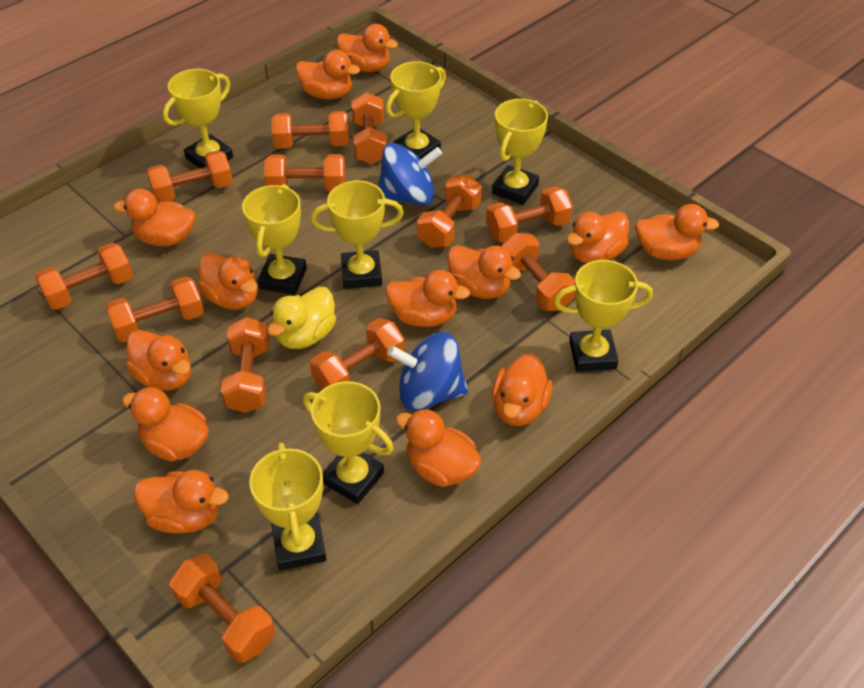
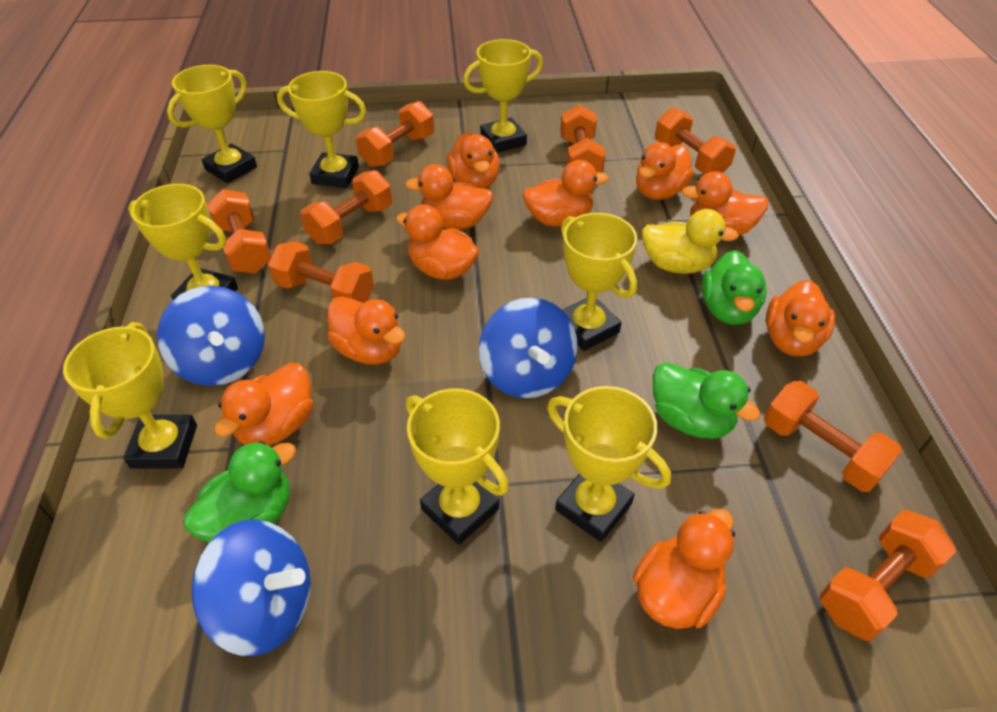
blue spinning top: [378,143,442,206] [387,332,468,411] = 2 -> [157,286,265,386] [192,519,311,656] [479,298,578,398] = 3
green duck: none = 0 -> [184,441,296,542] [653,362,761,439] [701,250,767,325] = 3
orange duck: [114,189,195,246] [122,387,208,461] [126,330,191,391] [134,470,229,533] [197,253,258,310] [296,50,360,99] [337,24,398,72] [386,270,470,327] [396,409,482,487] [447,245,521,299] [492,353,552,426] [567,211,629,263] [635,204,720,260] = 13 -> [214,363,313,446] [327,296,406,365] [396,205,479,280] [405,164,493,229] [447,132,500,189] [523,160,609,226] [633,509,735,629] [636,142,694,200] [682,172,768,235] [766,280,835,357] = 10
orange dumbbell: [35,243,133,310] [105,276,204,343] [146,150,233,203] [169,554,275,663] [221,317,270,413] [264,154,346,191] [271,111,349,149] [310,318,405,390] [351,92,387,164] [417,174,482,248] [486,186,573,243] [502,233,575,311] = 12 -> [207,189,271,273] [268,241,374,303] [300,170,392,244] [356,101,434,167] [560,104,606,173] [655,108,736,174] [764,381,902,492] [819,510,956,641] = 8

